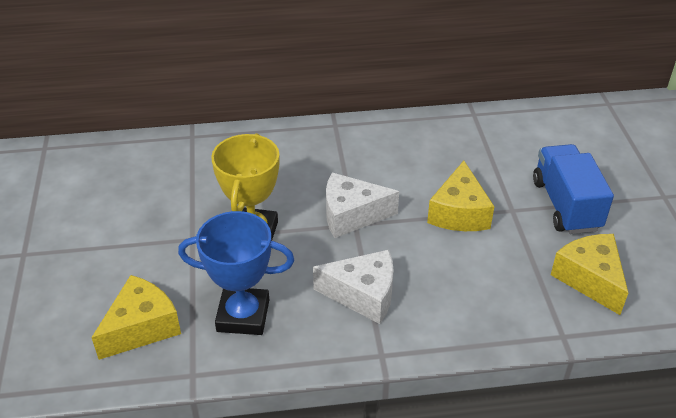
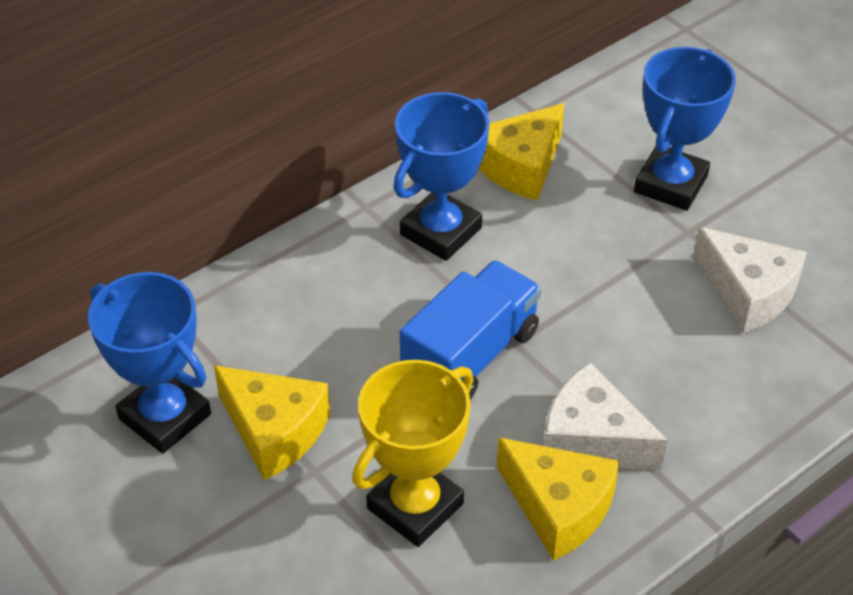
blue trophy: [178,211,294,335] = 1 -> [88,272,211,454] [393,92,489,261] [634,47,736,211] = 3

